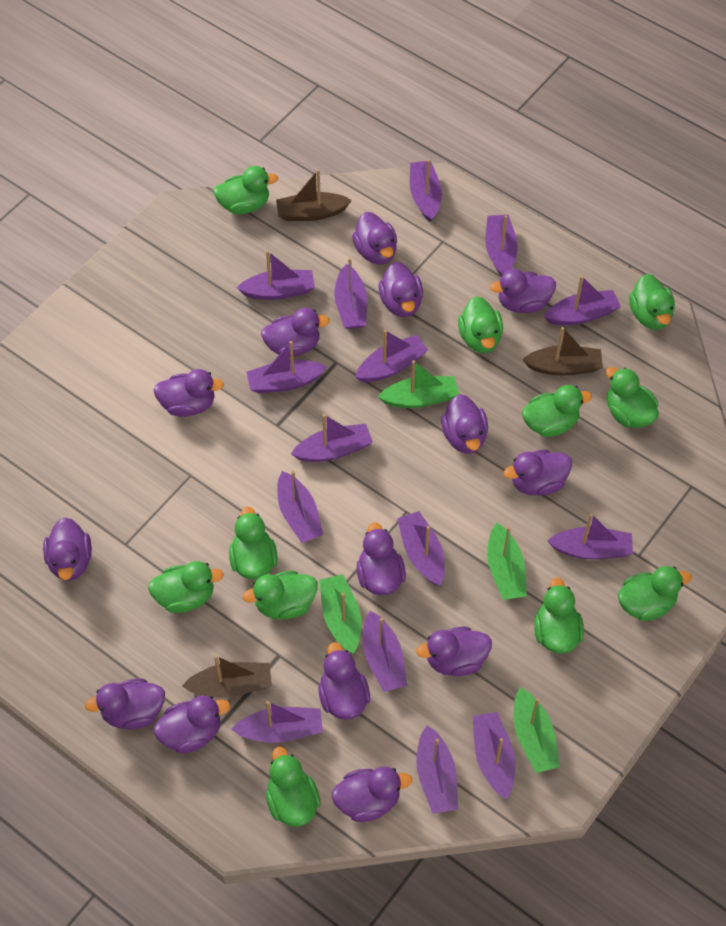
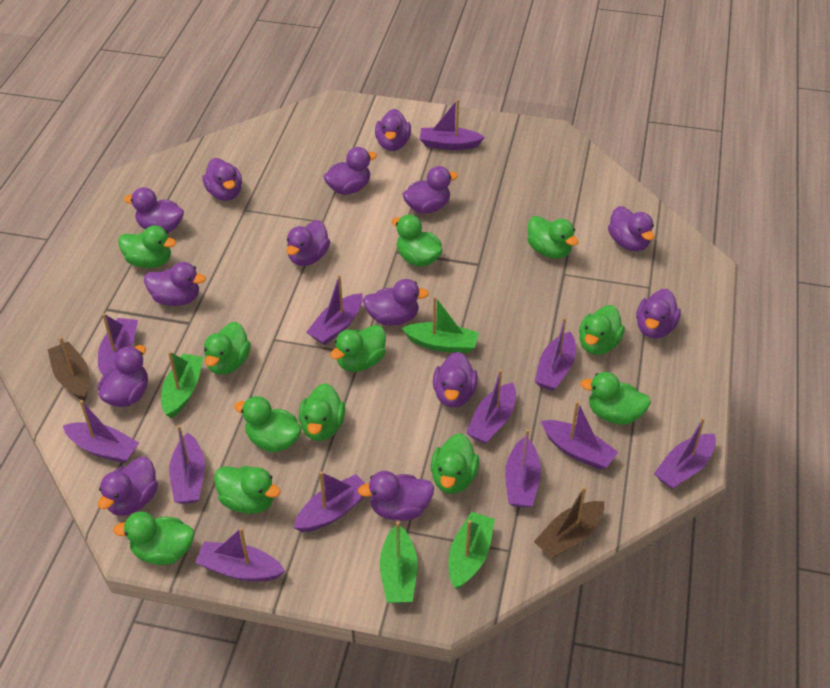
brown boat: [182,655,272,698] [276,169,352,221] [522,327,603,376] = 3 -> [48,337,89,401] [534,486,604,559] = 2
green duck: [148,561,224,613] [213,166,278,214] [229,507,278,579] [243,571,318,619] [266,747,321,827] [458,296,503,353] [522,385,592,437] [534,578,584,654] [606,367,659,428] [618,566,692,621] [629,274,675,330] = 11 -> [113,512,194,565] [118,225,176,268] [204,322,251,375] [214,466,281,514] [234,396,302,452] [299,383,345,441] [330,325,386,372] [392,215,443,267] [431,433,479,494] [527,216,579,259] [579,305,625,355] [580,372,651,425] = 12
purple boat: [231,701,323,743] [237,251,315,300] [247,341,327,393] [277,471,323,543] [291,414,373,462] [335,258,367,329] [355,330,428,382] [363,611,407,692] [397,511,445,586] [410,159,442,222] [416,725,458,814] [473,712,515,800] [485,215,518,275] [544,276,621,325] [547,513,633,559] = 15 -> [63,400,139,463] [98,313,138,375] [169,425,205,504] [195,528,285,581] [293,471,365,532] [306,275,363,345] [420,99,485,150] [466,369,516,444] [505,429,541,508] [535,317,576,391] [541,401,618,470] [654,417,716,489] = 12

